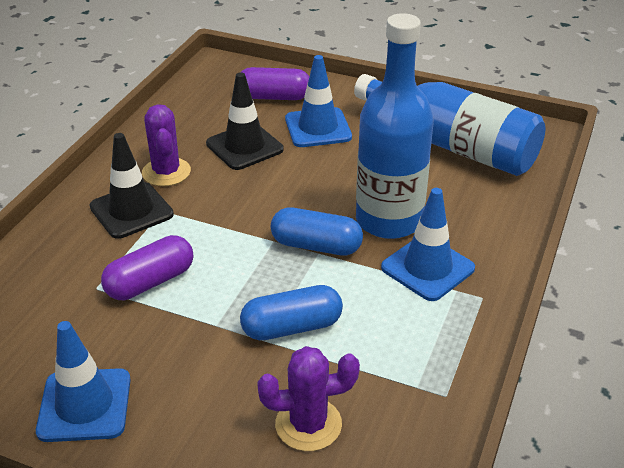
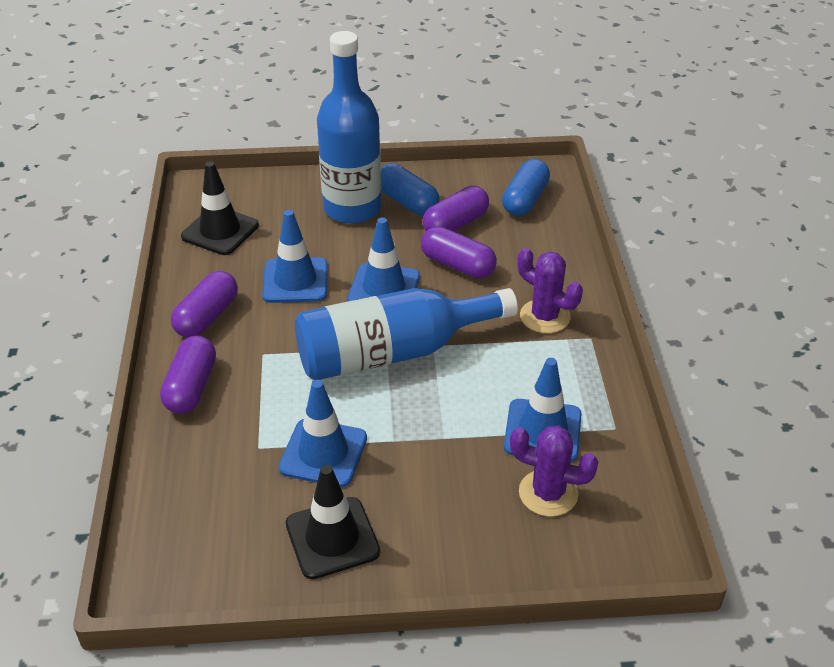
blue traffic cone: [36,321,131,442] [285,55,352,147] [381,188,475,301] = 3 -> [262,210,328,303] [279,380,367,487] [347,217,420,301] [504,358,582,462] = 4
purple capsule: [101,235,193,300] [241,67,309,100] = 2 -> [160,336,216,414] [171,271,238,338] [421,226,497,278] [423,186,489,232] = 4

